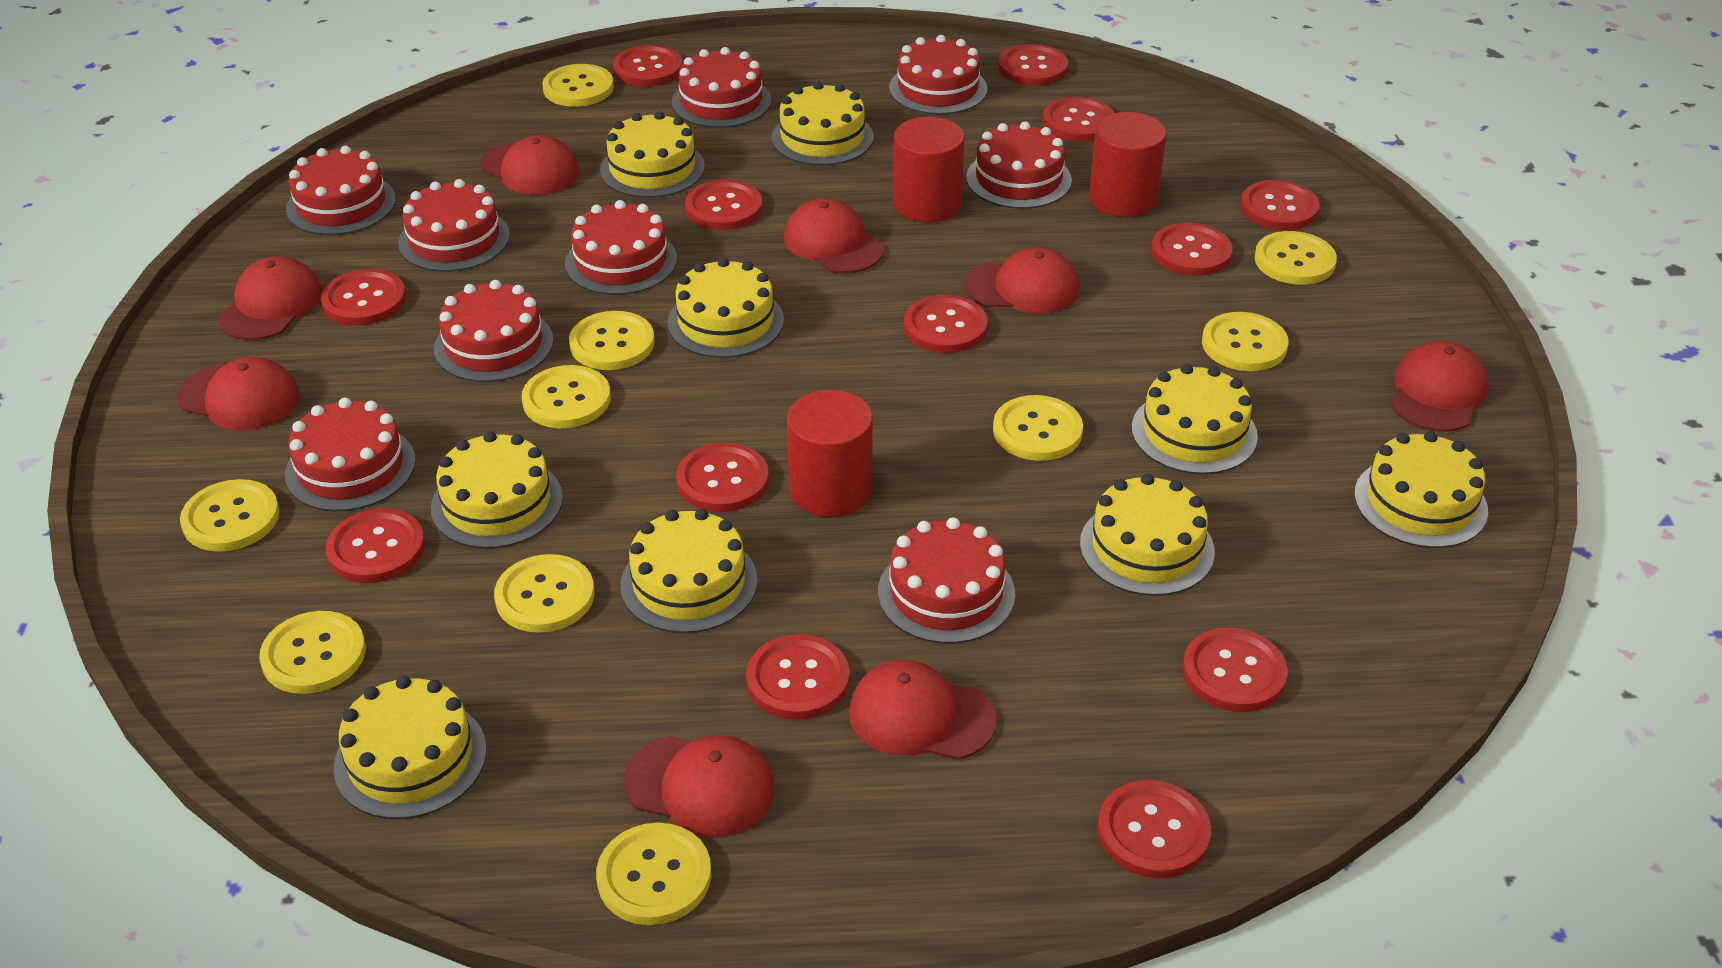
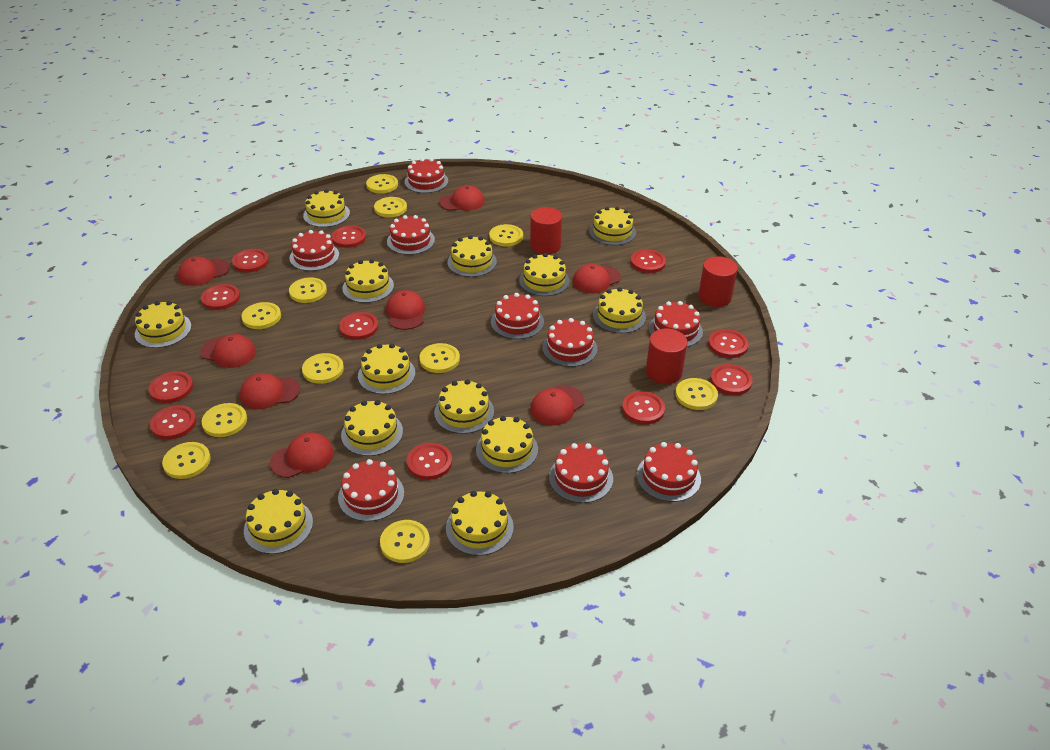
red button: [321,269,406,326] [326,509,425,583] [613,45,683,87] [676,443,769,512] [685,180,762,230] [746,634,850,720] [904,295,988,353] [998,44,1068,86] [1043,97,1114,142] [1098,780,1211,878] [1151,223,1233,276] [1182,628,1288,712] [1241,180,1320,230] = 13 -> [149,371,193,403] [150,405,196,440] [201,284,240,310] [232,249,269,272] [332,225,366,248] [339,312,378,340] [407,443,452,480] [622,391,665,424] [631,249,666,273] [708,329,749,358] [710,364,752,395] = 11
yellow button: [180,479,279,552] [259,611,366,694] [494,554,594,633] [522,365,611,428] [542,64,614,107] [569,311,655,370] [596,823,711,925] [993,395,1083,461] [1202,312,1288,371] [1254,231,1337,285] = 10 -> [162,442,211,479] [202,403,247,437] [241,302,281,329] [289,277,327,303] [302,353,344,384] [366,174,398,193] [374,197,407,217] [380,520,430,563] [419,343,460,373] [489,224,523,246] [675,378,718,410] = 11
yellow cake: [334,676,487,819] [431,431,563,549] [600,111,705,198] [620,509,757,633] [668,258,784,358] [771,82,874,166] [1080,474,1215,596] [1132,364,1258,474] [1354,431,1488,548] = 9 -> [135,301,192,348] [244,489,313,554] [303,189,350,227] [341,400,403,456] [342,259,394,303] [358,343,415,394] [434,379,494,434] [446,491,514,556] [447,235,497,277] [476,416,538,473] [519,253,570,296] [589,207,636,245] [593,287,646,333] = 13

